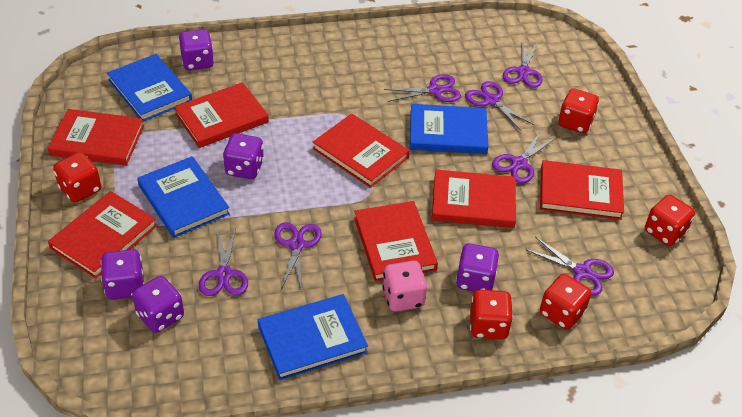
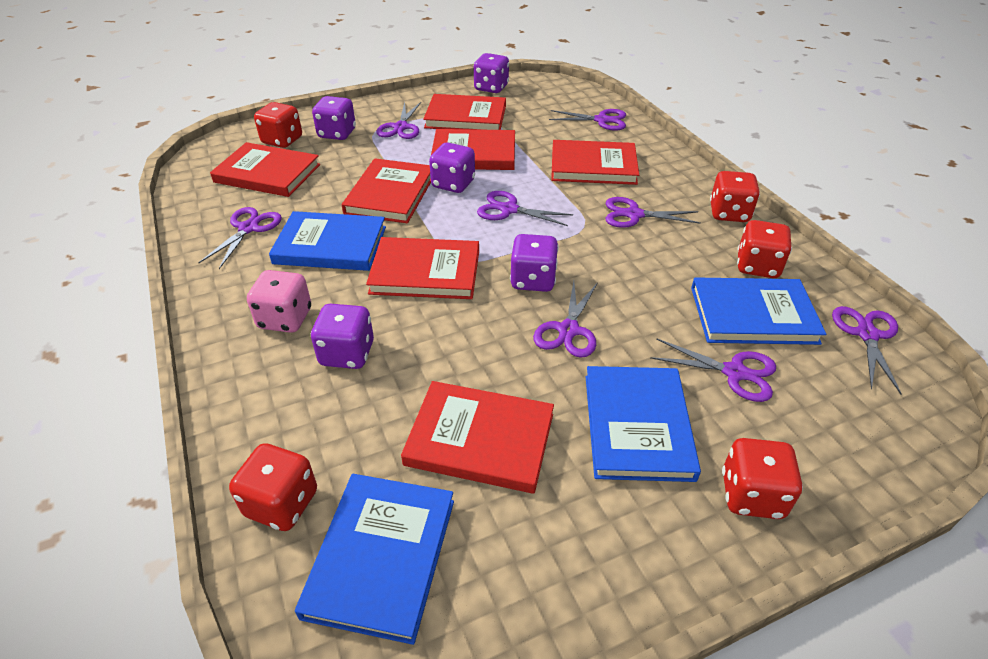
purple scissors: [199,228,248,296] [274,222,322,292] [384,74,461,102] [465,81,534,131] [492,131,556,183] [503,41,543,88] [525,237,614,296] = 7 -> [198,207,282,269] [376,102,421,139] [477,191,573,226] [533,281,598,358] [549,109,626,131] [606,197,701,228] [650,338,776,402] [832,306,901,394] = 8

